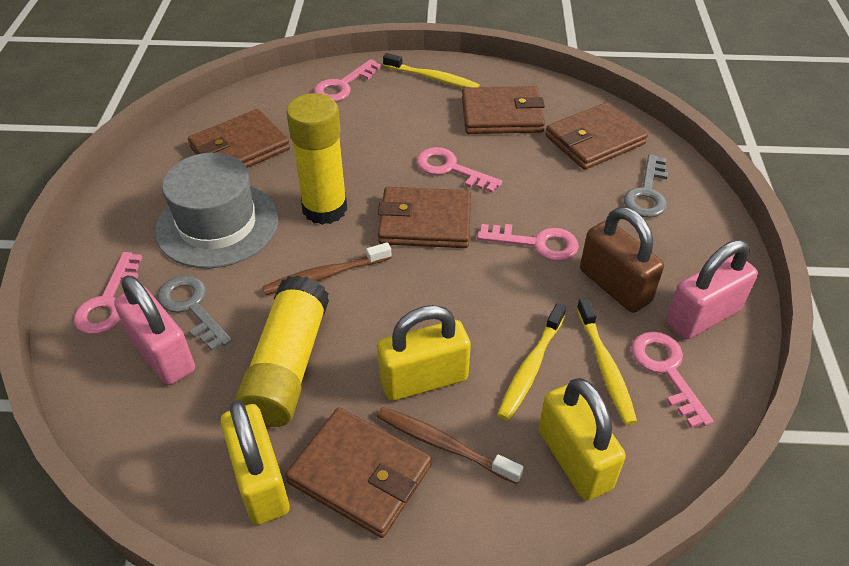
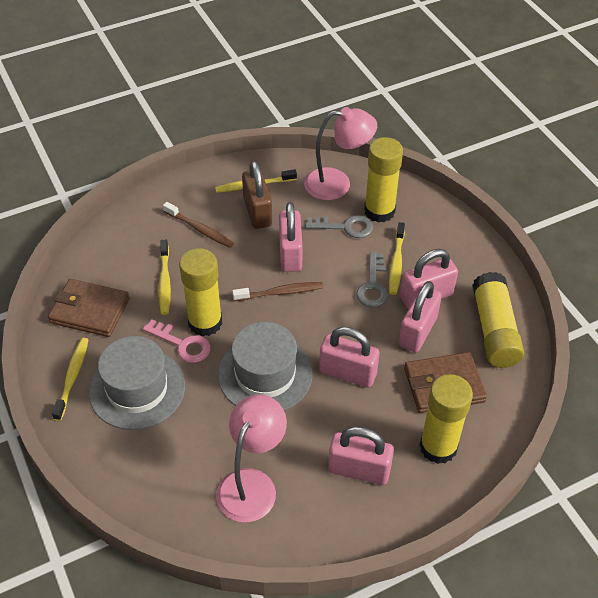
brown wallet: [188,109,290,168] [285,408,431,538] [378,187,471,248] [462,86,545,134] [545,102,648,170] = 5 -> [48,279,130,337] [404,352,487,413] = 2
grey hat: [155,153,278,268] = 1 -> [89,336,185,430] [218,322,312,411] = 2
pink key: [74,252,143,335] [314,59,381,102] [417,147,502,193] [477,224,579,261] [631,331,713,428] = 5 -> [143,319,211,363] = 1
pink lamp: none = 0 -> [216,395,287,522] [304,107,377,200] = 2
pink padlock: [114,275,195,385] [666,240,758,339] = 2 -> [279,202,303,272] [319,327,380,387] [328,426,394,485] [399,281,442,353] [400,249,458,309] = 5
yellow glue stick: [235,275,329,427] [286,93,347,225] = 2 -> [179,248,222,336] [364,137,403,223] [420,374,473,464] [472,272,524,368] = 4
yellow padlock: [220,400,290,525] [377,305,471,401] [538,378,626,501] = 3 -> none = 0
yellow toothbrush: [383,53,480,88] [497,303,566,421] [576,298,637,425] = 3 -> [52,338,89,421] [159,240,171,315] [215,169,297,193] [389,222,405,295] = 4

